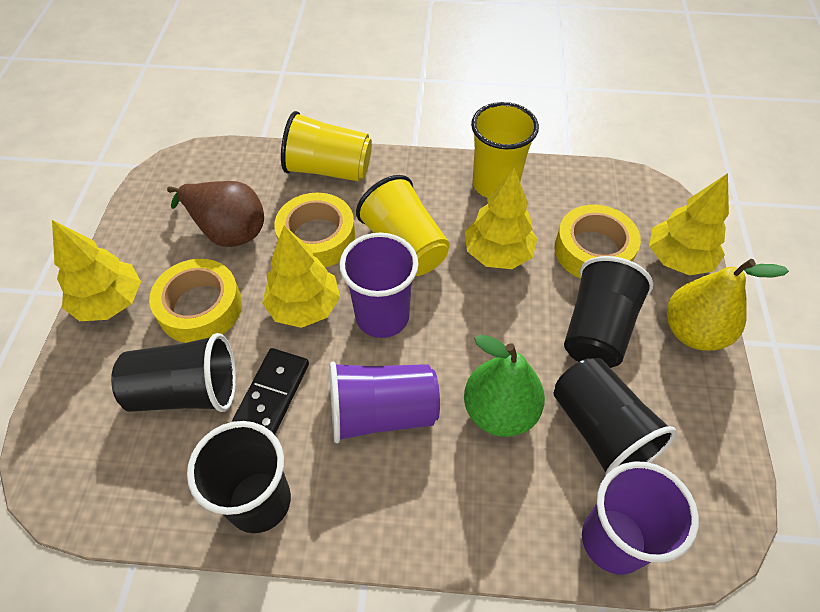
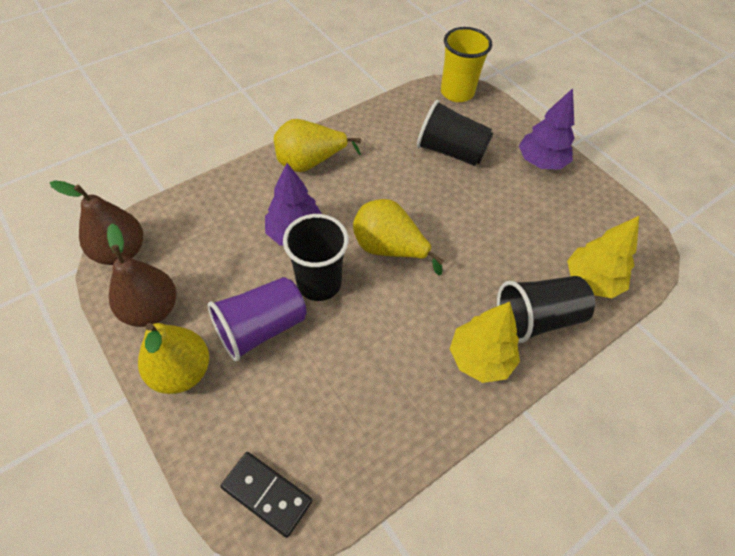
black cup: [111,333,236,412] [187,421,291,533] [553,358,677,476] [564,256,653,368] = 4 -> [283,214,349,301] [417,100,493,166] [497,276,595,343] = 3
brown pear: [167,181,264,247] = 1 -> [50,180,143,265] [107,224,176,327] = 2
green pear: [464,335,545,437] = 1 -> none = 0
purple cup: [330,361,440,443] [339,233,419,338] [582,462,699,575] = 3 -> [208,277,307,362] = 1
purple tree: none = 0 -> [265,163,322,246] [519,88,575,170] = 2
yellow cup: [281,111,372,182] [356,175,450,276] [471,102,539,198] = 3 -> [441,27,492,102] = 1
yellow pear: [667,259,789,351] = 1 -> [138,323,209,394] [274,119,361,172] [353,199,444,275] = 3
yellow tape: [149,259,242,343] [274,193,356,268] [555,205,641,279] = 3 -> none = 0
yellow tree: [52,220,141,321] [262,225,340,328] [465,168,537,269] [649,173,729,276] = 4 -> [450,302,520,383] [567,216,639,298] = 2

